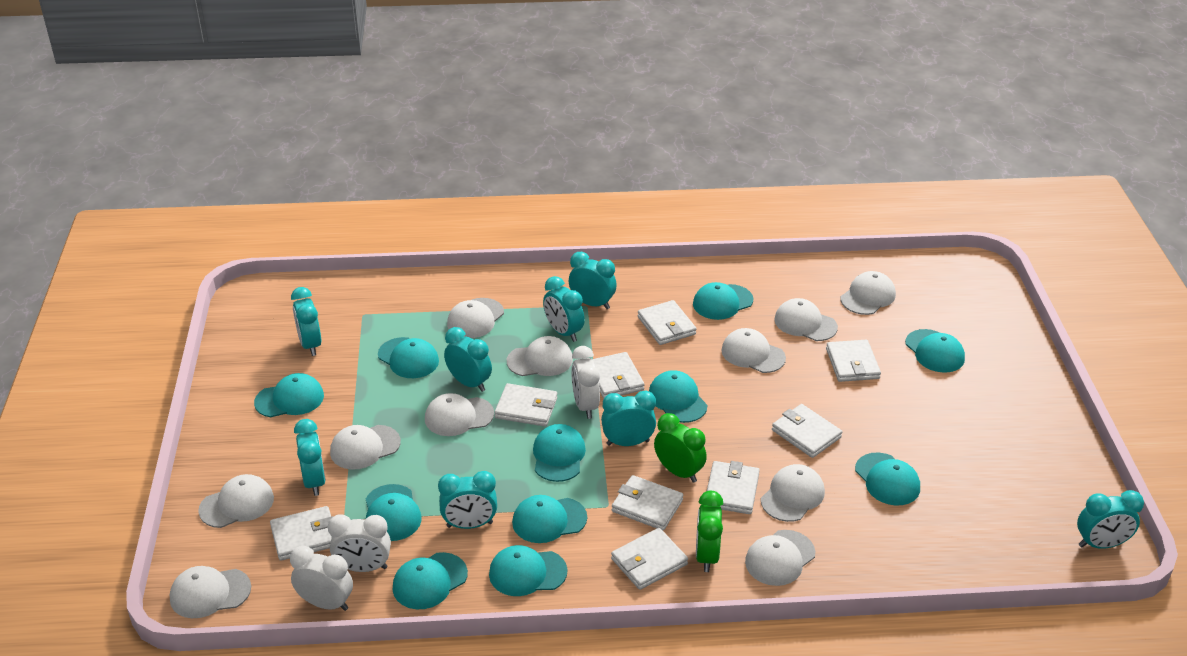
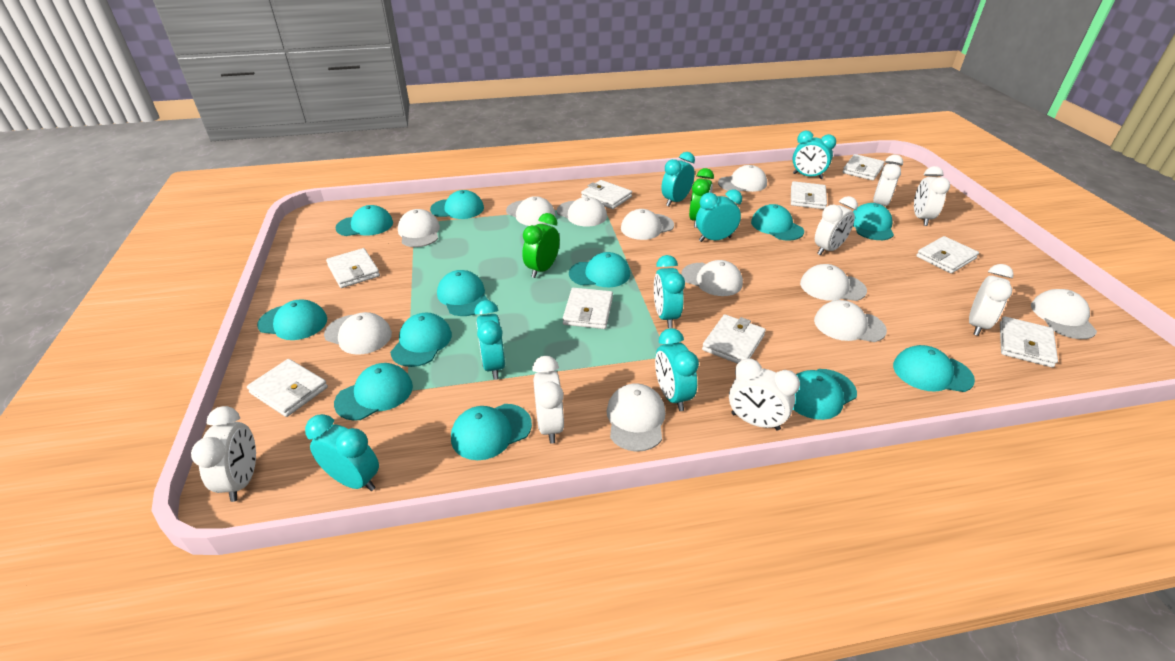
turquoise cap: [254,373,324,417] [366,484,422,541] [378,337,439,378] [393,552,468,609] [489,545,567,596] [512,495,587,543] [533,424,586,482] [649,370,707,423] [693,282,754,320] [855,452,920,506] [905,329,965,373] = 11 -> [257,300,327,340] [334,363,413,421] [335,205,393,236] [390,313,452,367] [430,190,484,219] [437,270,488,316] [451,404,532,460] [569,252,630,287] [751,204,804,241] [793,369,857,420] [853,203,894,240] [893,345,975,392] = 12
turquoise clock: [291,287,321,356] [294,419,326,496] [438,471,497,529] [444,327,492,392] [543,276,585,342] [569,252,617,309] [601,390,656,446] [1077,490,1144,549] = 8 -> [305,414,379,491] [474,300,505,380] [654,255,685,328] [655,328,699,411] [661,152,695,206] [696,190,742,242] [793,131,836,179] = 7
white clock: [290,546,353,611] [328,514,391,572] [571,346,600,419] = 3 -> [191,406,256,502] [532,356,564,444] [729,358,800,430] [815,196,858,255] [873,155,903,206] [914,166,950,226] [969,264,1014,336] = 7

